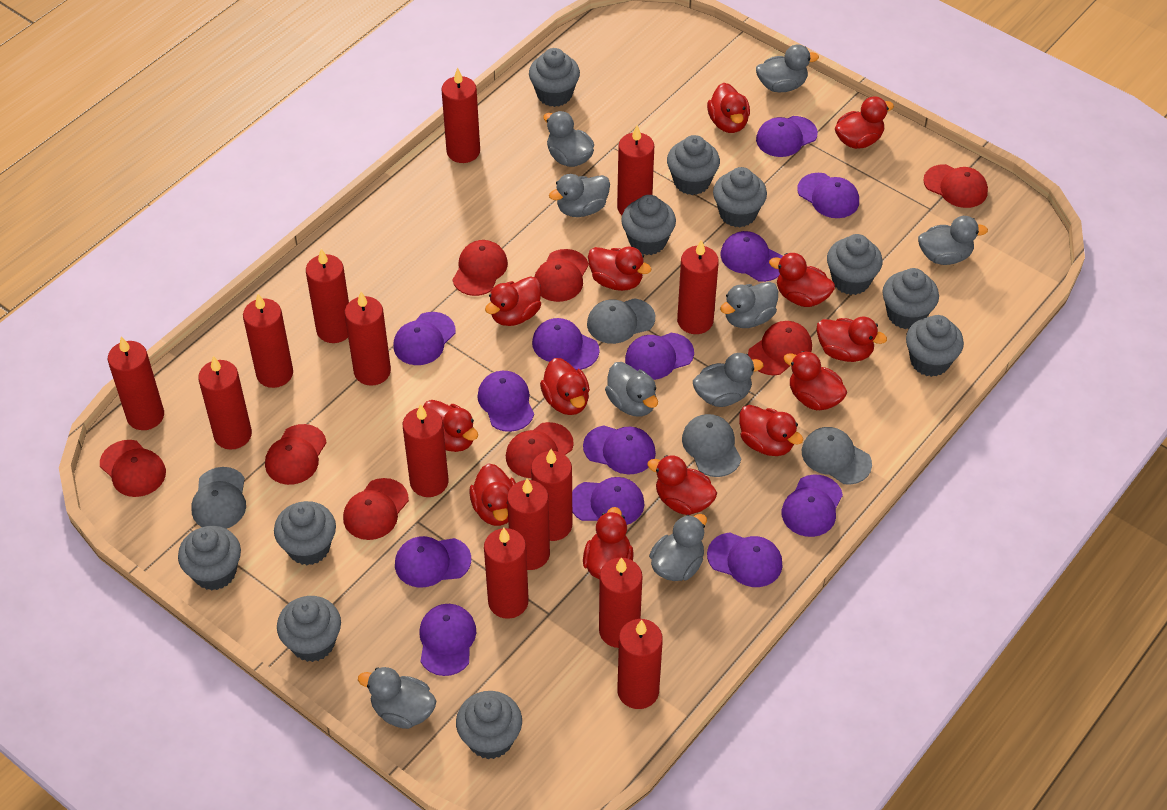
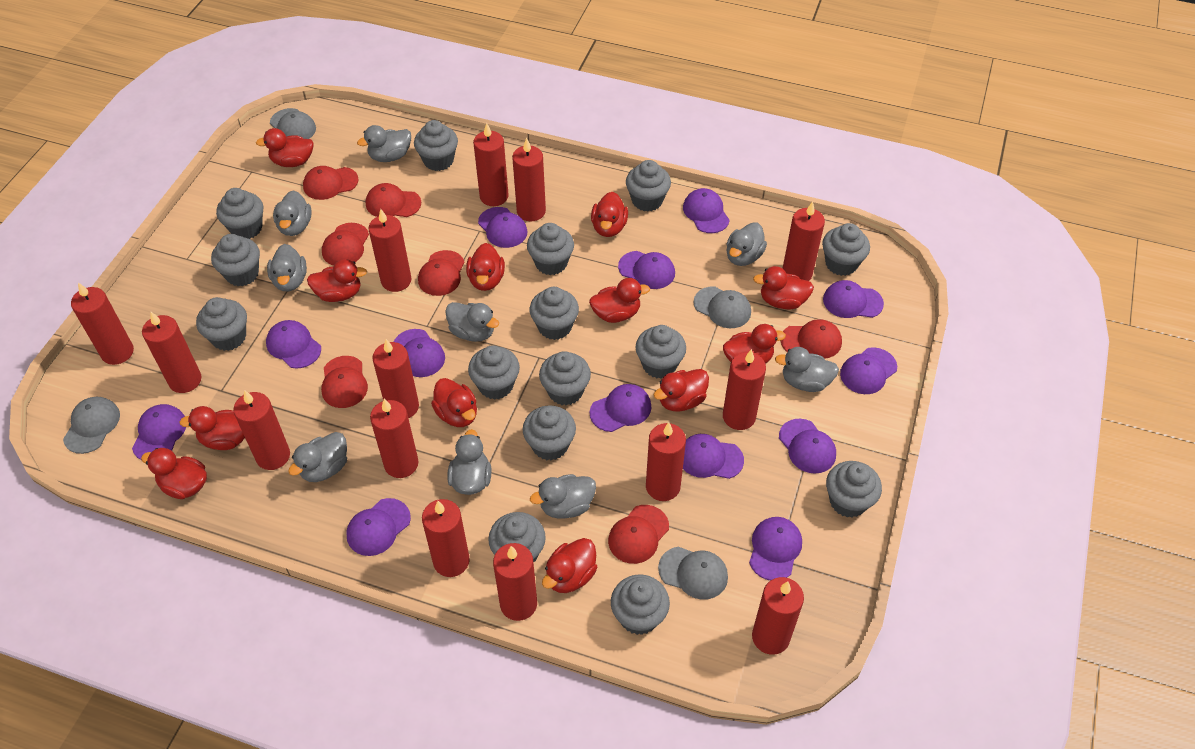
grey cupcake: [178,526,241,591] [274,501,336,565] [277,596,341,662] [456,691,522,759] [529,48,580,107] [621,195,676,255] [667,135,720,195] [713,167,767,227] [827,234,883,295] [883,268,939,329] [906,315,964,377] = 11 -> [196,297,247,351] [211,234,260,286] [216,188,263,239] [414,120,458,171] [468,345,520,400] [488,512,546,563] [523,405,576,461] [527,223,574,275] [529,287,579,340] [539,351,591,406] [611,574,670,635] [626,160,671,212] [636,325,686,379] [822,223,870,276] [826,461,882,517] = 15
red cap: [100,440,166,497] [265,424,327,485] [343,478,409,540] [453,240,508,296] [506,422,574,478] [534,249,589,302] [748,321,812,375] [923,164,988,208] = 8 -> [303,166,359,200] [321,356,368,408] [322,223,369,266] [366,183,421,217] [418,250,465,296] [608,505,669,564] [781,319,842,359] = 7
red duck: [423,400,478,452] [469,463,516,526] [485,276,541,326] [540,358,590,415] [583,507,634,580] [588,247,652,291] [647,455,717,515] [707,83,750,133] [739,405,803,456] [769,253,835,307] [784,351,847,410] [816,317,887,362] [835,96,894,149] = 13 -> [141,448,207,499] [180,406,245,450] [256,128,314,167] [307,259,367,302] [431,378,477,427] [466,243,505,291] [542,538,598,593] [589,278,650,323] [591,192,628,237] [654,369,709,411] [723,324,786,364] [753,266,814,309] = 12

